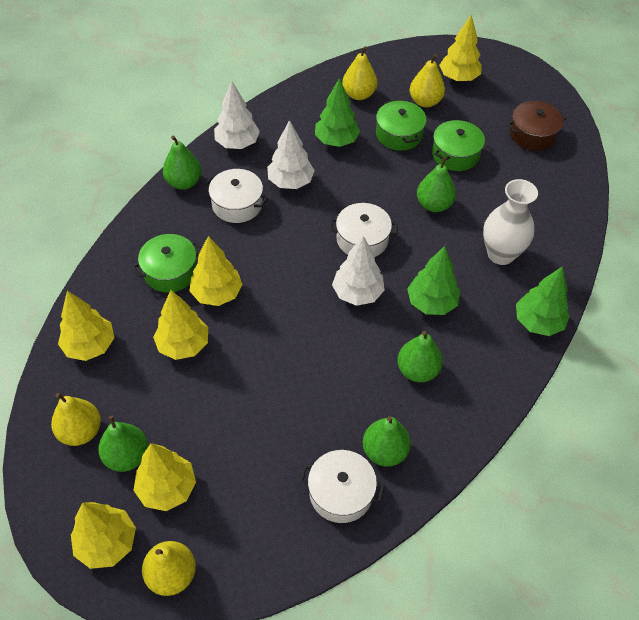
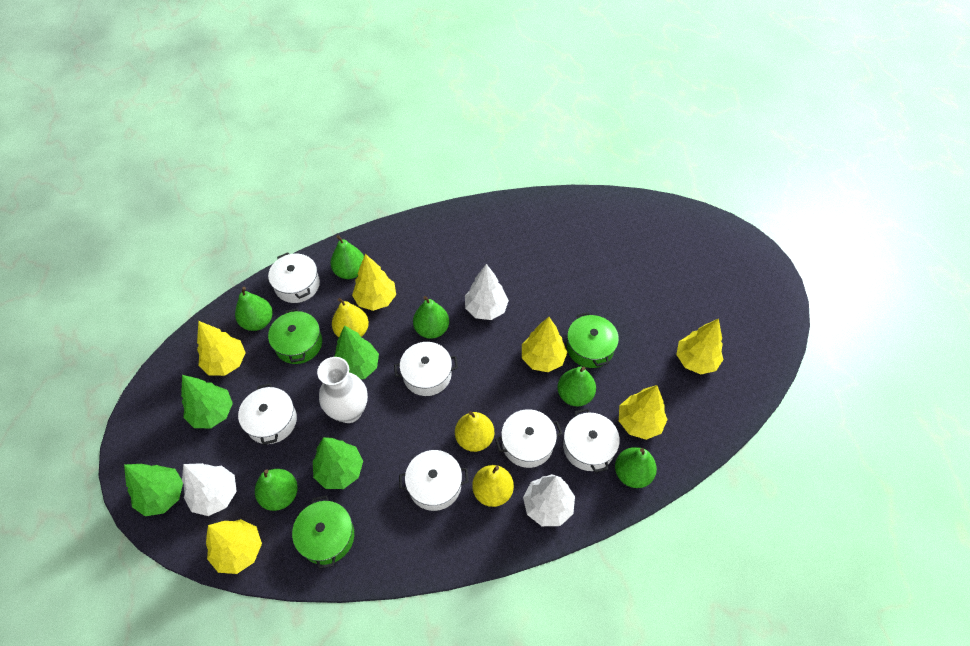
brown pot: [507,101,567,151] = 1 -> none = 0
green pear: [98,416,148,472] [163,136,202,190] [363,416,411,467] [397,331,443,382] [417,157,456,212] = 5 -> [235,287,273,331] [255,469,298,511] [331,235,364,279] [413,296,449,339] [557,367,596,406] [615,447,657,488] = 6
green tree: [315,78,360,147] [407,246,460,315] [516,266,570,336] = 3 -> [124,464,183,516] [181,375,233,428] [313,437,363,489] [334,325,379,379] = 4
white pot: [204,169,268,223] [300,450,384,523] [330,203,397,257] = 3 -> [238,383,297,445] [268,252,320,303] [394,342,458,396] [399,450,469,511] [495,409,562,468] [563,408,620,473] = 6
yellow pear: [51,393,101,446] [142,541,196,596] [342,46,377,100] [410,54,445,107] = 4 -> [332,298,369,337] [455,411,494,452] [472,465,514,507] = 3

